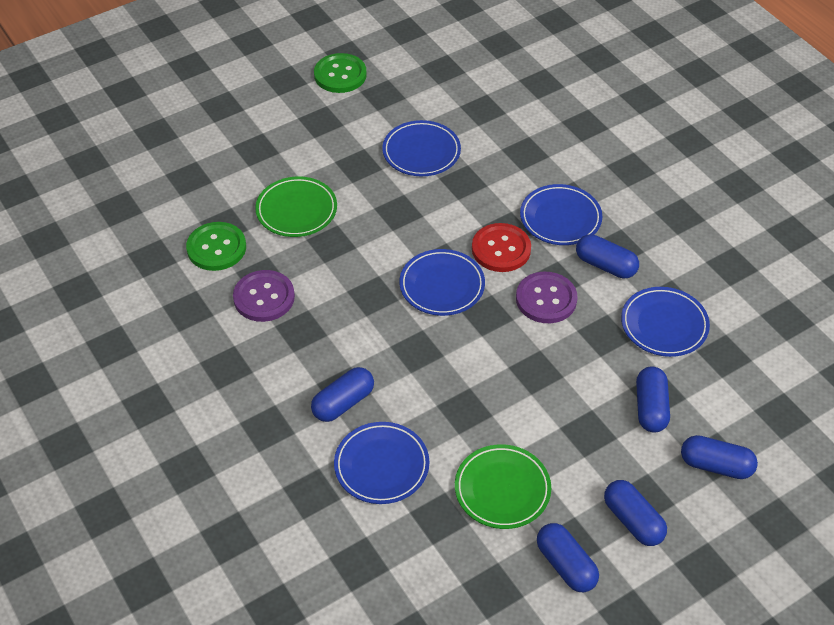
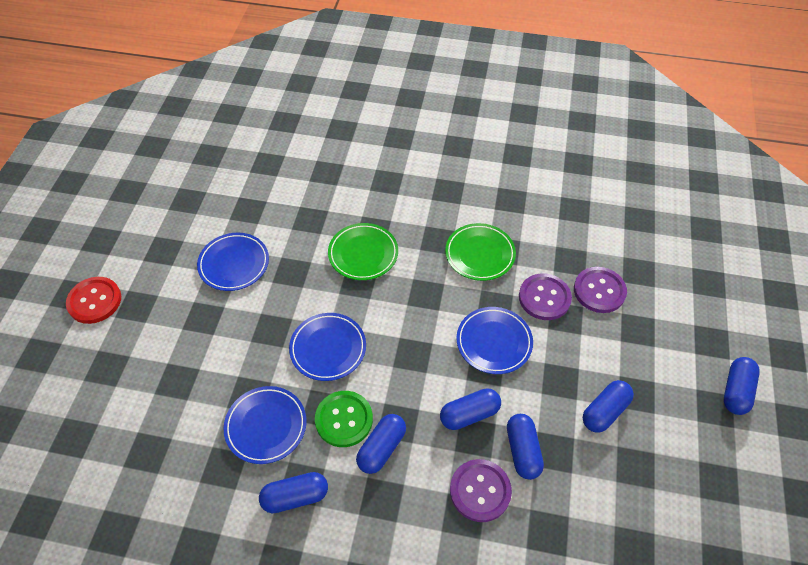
blue plate: [334,422,429,504] [382,120,461,176] [400,249,485,316] [520,184,602,245] [621,287,710,357] = 5 -> [197,233,269,291] [224,386,306,464] [289,313,366,381] [456,307,533,374] = 4
green button: [186,222,246,271] [314,53,367,93] = 2 -> [315,391,373,447] = 1
purple button: [233,270,295,322] [516,272,578,323] = 2 -> [450,459,512,522] [519,274,572,320] [574,267,627,313] = 3

